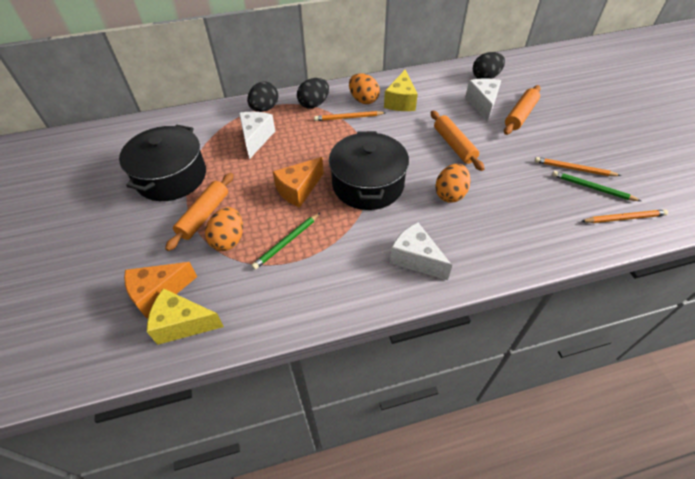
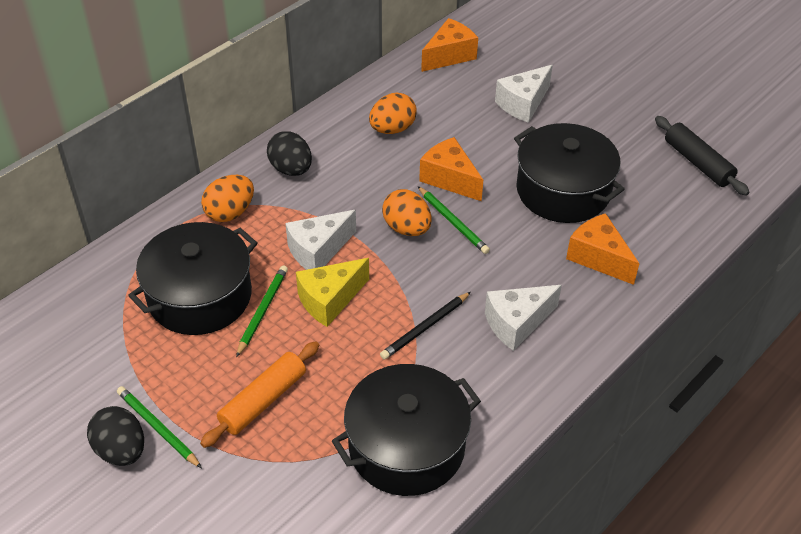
black egg: [247,81,278,112] [297,78,329,109] [473,52,505,79] = 3 -> [87,406,144,466] [267,131,312,176] = 2
black pencil: none = 0 -> [380,292,471,360] = 1
black pot: [119,125,206,201] [329,131,409,210] = 2 -> [128,222,258,335] [332,364,481,496] [514,123,625,223] = 3
black rolling pin: none = 0 -> [655,116,749,195] = 1
green pencil: [251,213,320,270] [552,171,641,201] = 2 -> [117,386,202,468] [236,266,288,357] [418,186,490,254] = 3
orange cheese: [124,262,197,318] [273,157,324,208] = 2 -> [419,137,483,201] [421,18,478,72] [566,213,640,285] = 3
orange pencil: [314,111,386,121] [535,157,621,176] [581,209,668,223] = 3 -> none = 0
orange rolling pin: [165,173,233,251] [431,111,485,171] [504,85,540,135] = 3 -> [200,341,319,448] = 1
yellow cheese: [147,288,224,345] [384,70,418,111] = 2 -> [296,258,369,327] = 1

